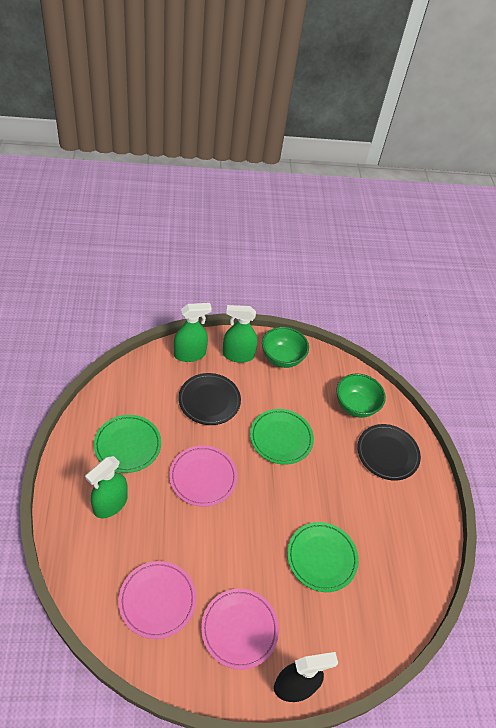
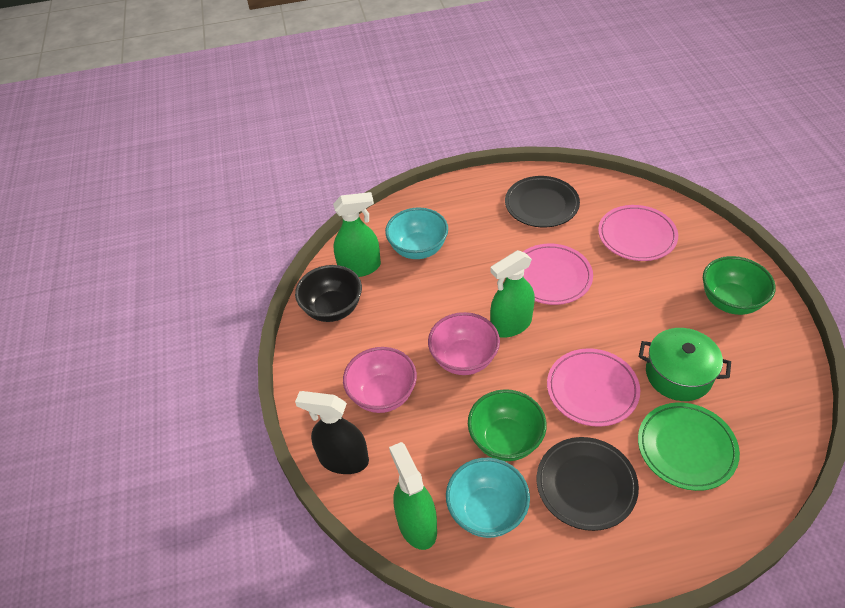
black bowl: none = 0 -> [295,265,362,322] = 1
green plate: [94,415,161,473] [250,409,314,465] [287,522,359,592] = 3 -> [638,402,740,491] = 1
green pot: none = 0 -> [639,328,731,401] = 1
pink bowl: none = 0 -> [343,347,417,413] [428,312,500,375] = 2
turquoise bowl: none = 0 -> [385,207,448,259] [446,458,530,538] = 2

